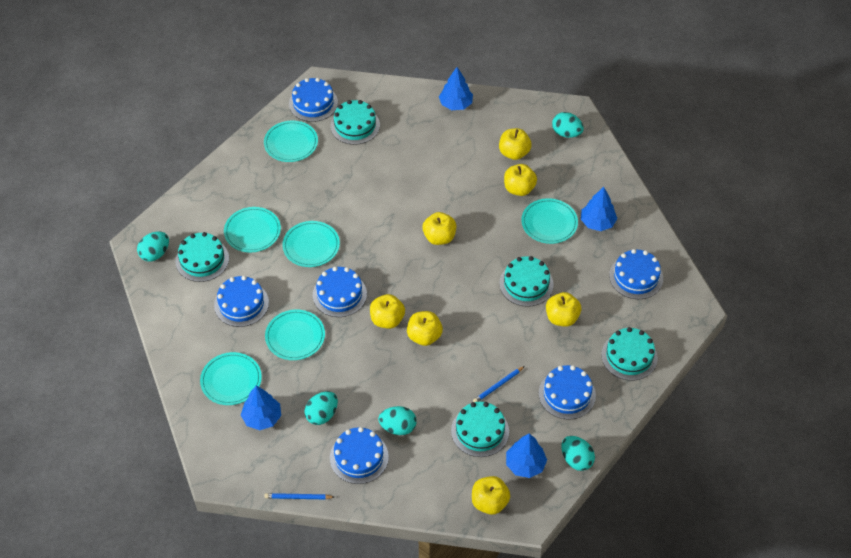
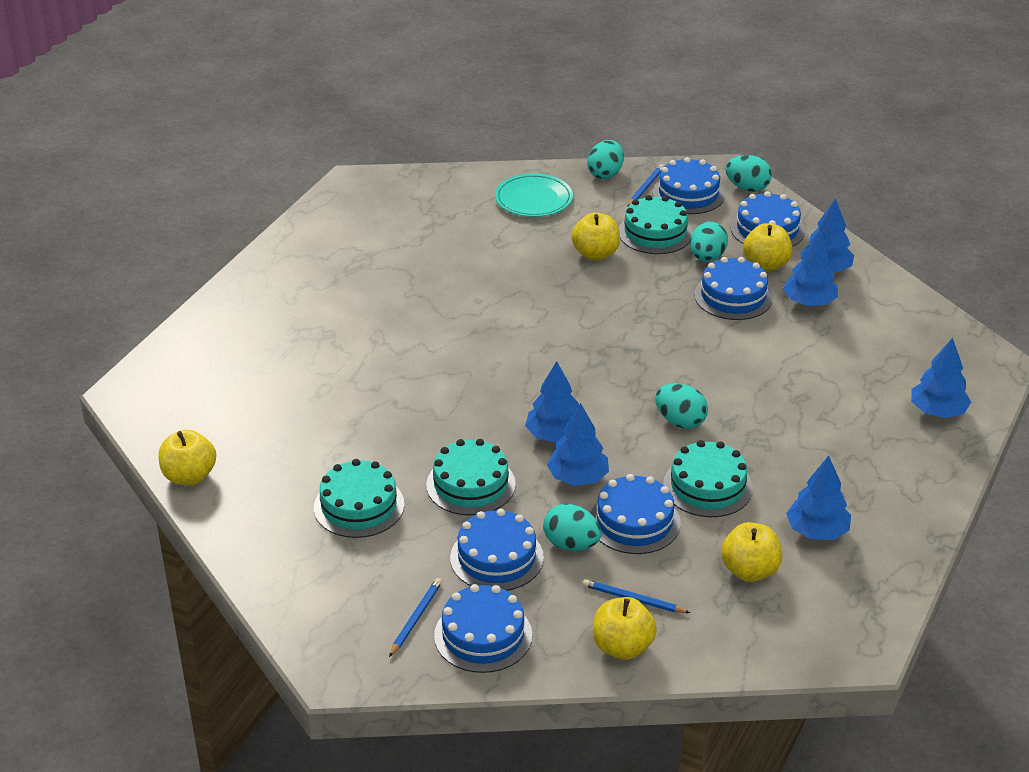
blue pencil: [264,493,334,499] [473,366,525,402] = 2 -> [389,578,442,657] [583,579,690,613] [627,164,664,207] = 3
blue tree: [241,386,281,430] [439,67,473,110] [506,433,547,478] [581,187,617,231] = 4 -> [525,361,579,443] [547,403,609,486] [783,231,838,306] [786,456,851,540] [800,198,854,272] [911,338,971,418] = 6
turquoise cake: [176,232,229,282] [330,100,380,145] [451,402,509,457] [499,256,554,307] [601,327,658,381] = 5 -> [314,459,404,538] [426,439,516,516] [619,195,693,254] [663,440,753,517] = 4
turquoise plate: [200,352,262,405] [224,207,281,253] [264,121,318,162] [265,309,325,360] [282,221,340,267] [521,198,578,244] = 6 -> [495,173,573,217] = 1
yellow apple: [370,294,405,329] [407,311,443,346] [422,212,457,245] [472,476,510,515] [499,128,532,160] [504,164,537,196] [546,292,581,327] = 7 -> [158,430,216,485] [571,213,620,260] [593,597,657,660] [721,522,782,582] [743,223,792,271] = 5

